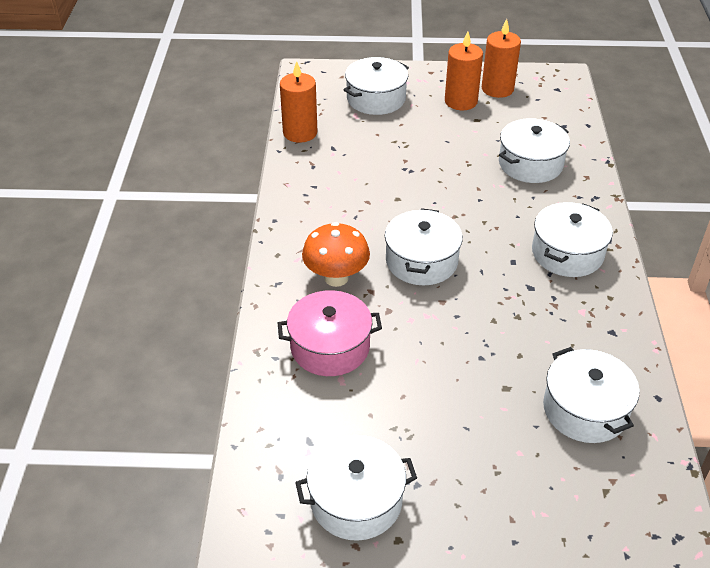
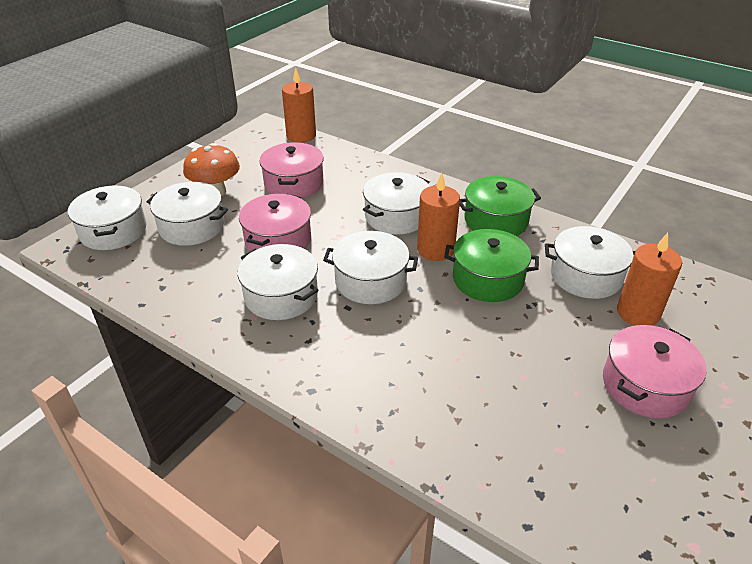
green pot: none = 0 -> [444,229,539,302] [460,176,541,236] = 2
pink pot: [278,290,382,376] = 1 -> [239,194,311,251] [260,142,324,198] [603,325,707,418] = 3

